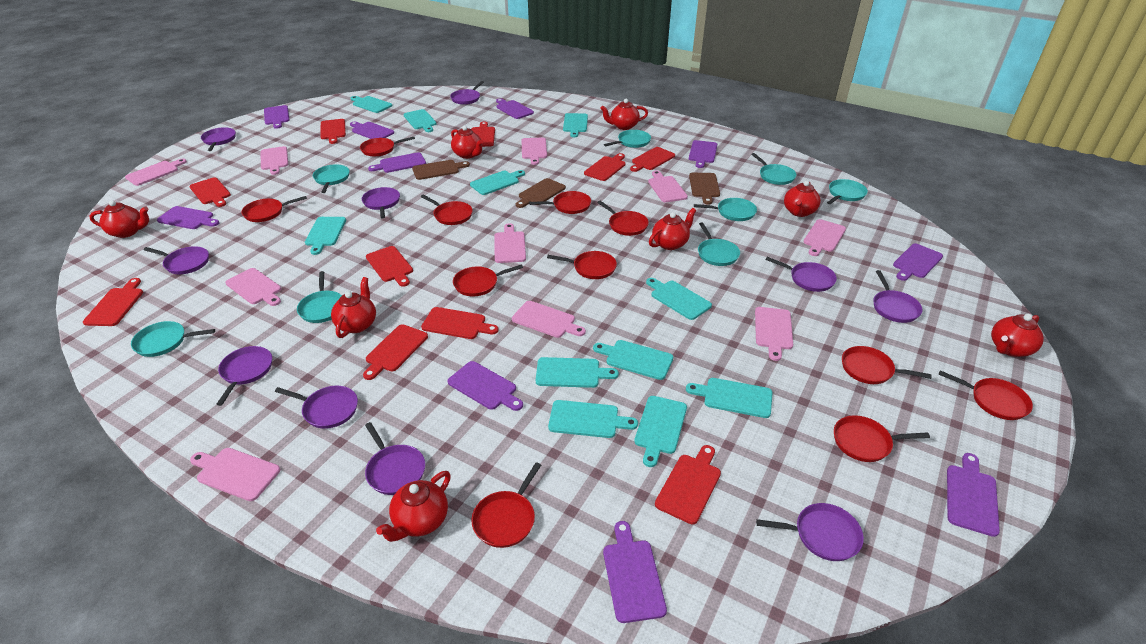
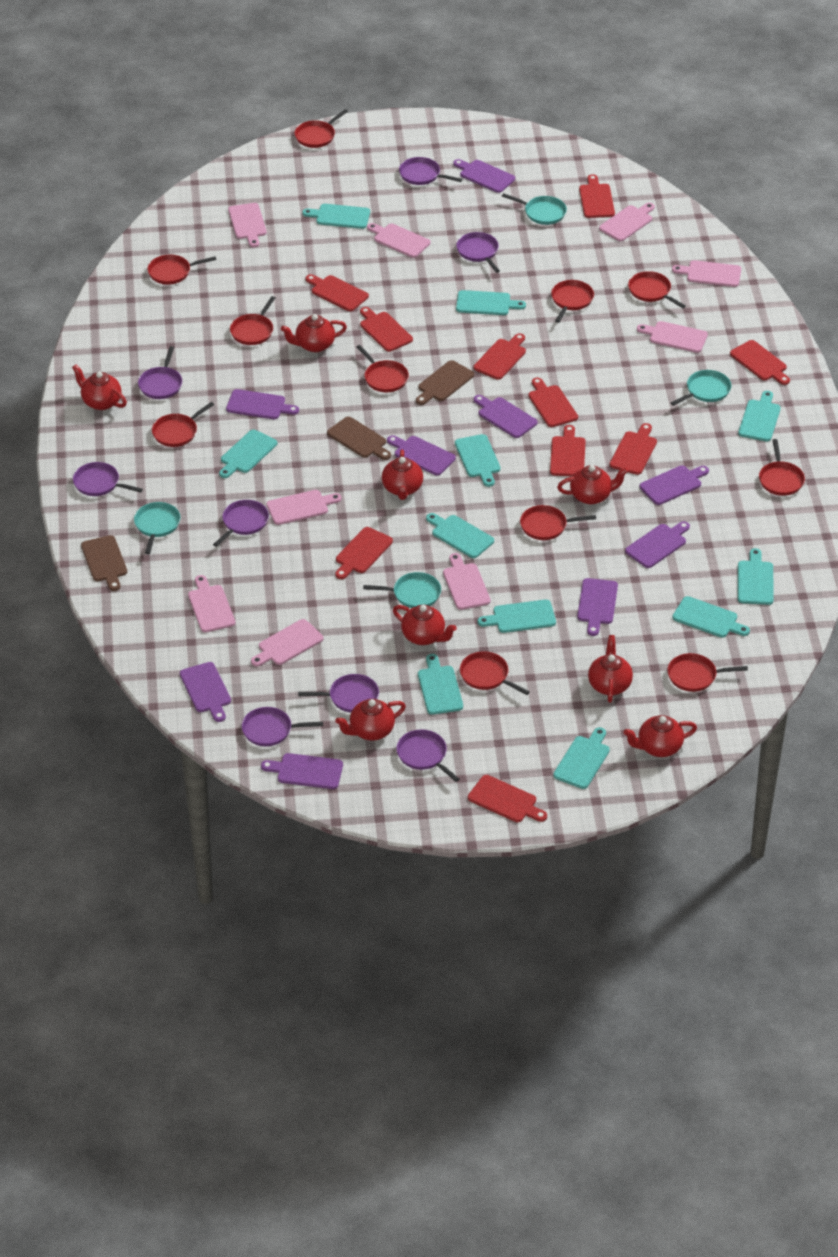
pink cutting board: [125,158,187,186] [190,448,280,501] [225,268,281,306] [260,146,288,175] [494,223,526,263] [512,301,586,338] [522,138,547,165] [648,171,688,202] [755,307,793,361] [804,219,846,256] = 10 -> [188,575,235,632] [228,203,267,247] [251,619,323,667] [266,490,342,525] [367,223,431,258] [443,553,491,610] [599,203,655,242] [637,321,708,353] [672,260,741,287] = 9
purple cutting board: [157,206,219,229] [264,105,289,129] [350,122,394,139] [368,152,426,173] [448,361,523,411] [496,98,534,119] [603,521,667,623] [689,140,717,168] [893,244,943,281] [947,453,1000,537] = 10 -> [180,662,231,722] [226,389,299,419] [261,753,343,789] [387,435,456,476] [453,159,515,193] [474,395,538,438] [577,578,618,636] [625,521,690,568] [640,465,709,505] = 9
purple pan: [144,246,209,274] [201,127,236,151] [217,346,272,406] [275,386,358,429] [362,187,400,219] [365,422,425,495] [450,81,484,105] [756,503,864,561] [765,257,837,292] [873,270,922,323] = 10 -> [73,462,143,496] [138,346,182,399] [213,500,269,547] [242,707,323,746] [298,674,379,713] [396,730,460,782] [399,157,462,185] [456,232,500,273] = 8
turquoise pan: [131,321,215,357] [297,271,342,323] [313,164,350,193] [604,130,651,148] [694,198,757,221] [698,222,740,266] [751,153,796,185] [827,179,868,204] = 8 -> [134,502,181,554] [363,572,441,608] [502,193,567,225] [671,370,731,406] = 4

